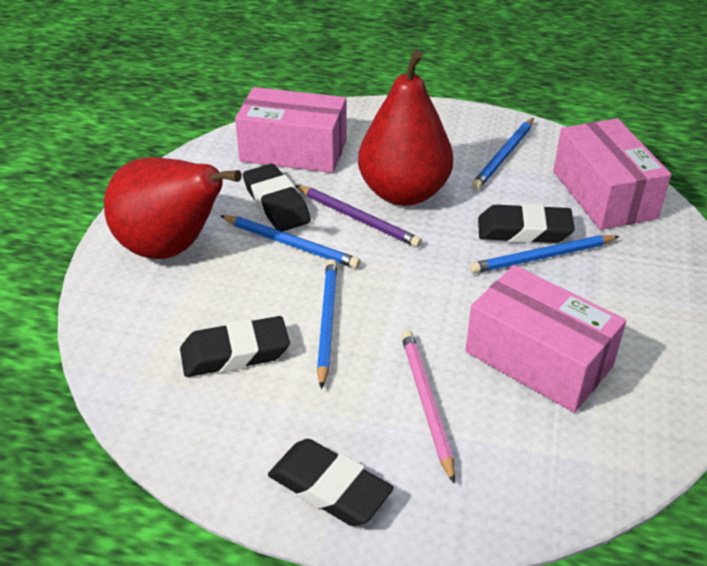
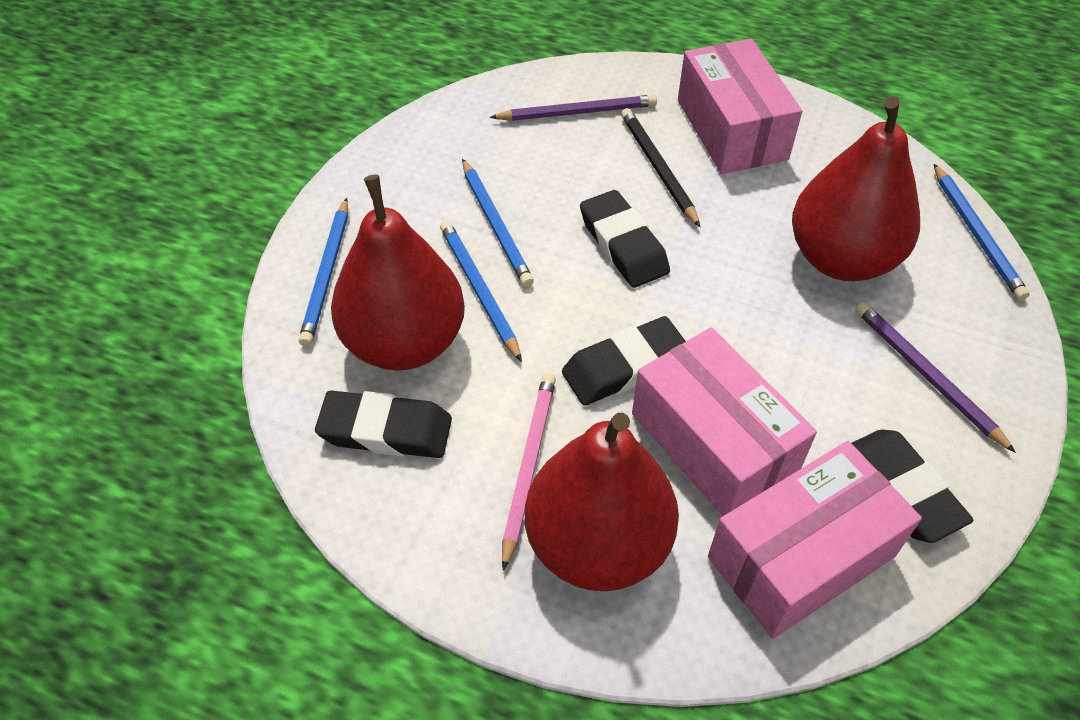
black pencil: none = 0 -> [621,108,700,227] = 1
purple pencil: [295,185,422,247] = 1 -> [490,95,657,121] [855,302,1016,453] = 2
red pear: [104,157,242,259] [358,50,453,206] = 2 -> [331,174,465,371] [525,413,679,591] [792,96,920,281] = 3

